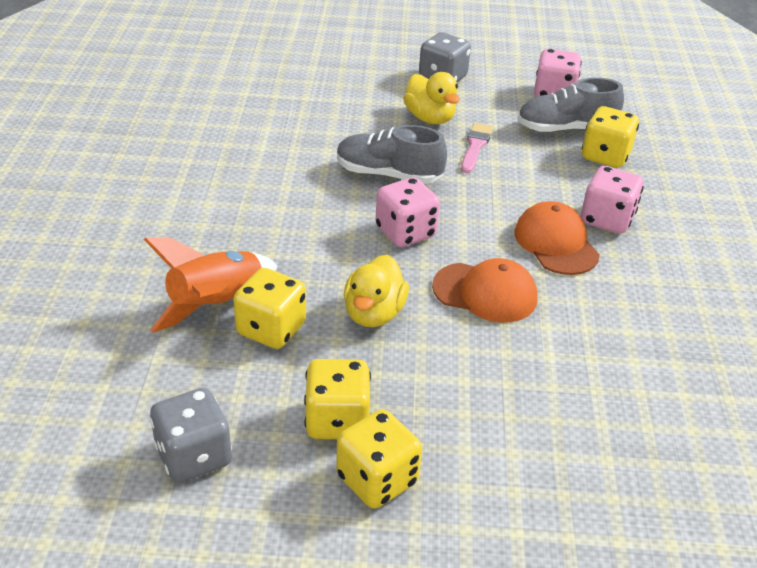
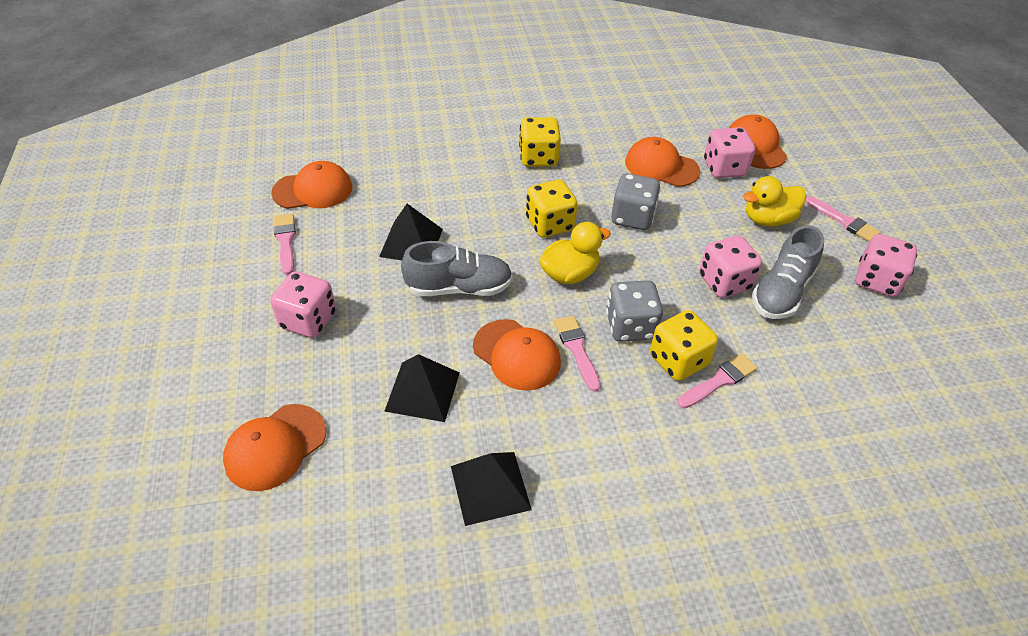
black pyramid: none = 0 -> [379,204,443,260] [384,354,460,422] [451,452,532,526] = 3
orange cap: [432,258,538,323] [514,201,600,275] = 2 -> [223,404,326,491] [271,161,352,209] [473,319,561,391] [625,137,700,187] [729,114,787,169] = 5
orange rocket: [144,237,278,333] = 1 -> none = 0
pink brush: [461,123,493,173] = 1 -> [274,214,296,275] [554,315,601,392] [677,354,757,409] [805,196,881,242] = 4
pink dice: [375,177,440,247] [534,49,582,97] [581,166,644,234] = 3 -> [270,271,336,338] [699,236,762,298] [704,127,755,178] [855,234,917,297] = 4
yellow dice: [233,268,306,349] [304,359,371,439] [336,409,422,509] [582,106,639,168] = 4 -> [519,117,561,167] [526,179,578,237] [650,310,718,381] = 3

